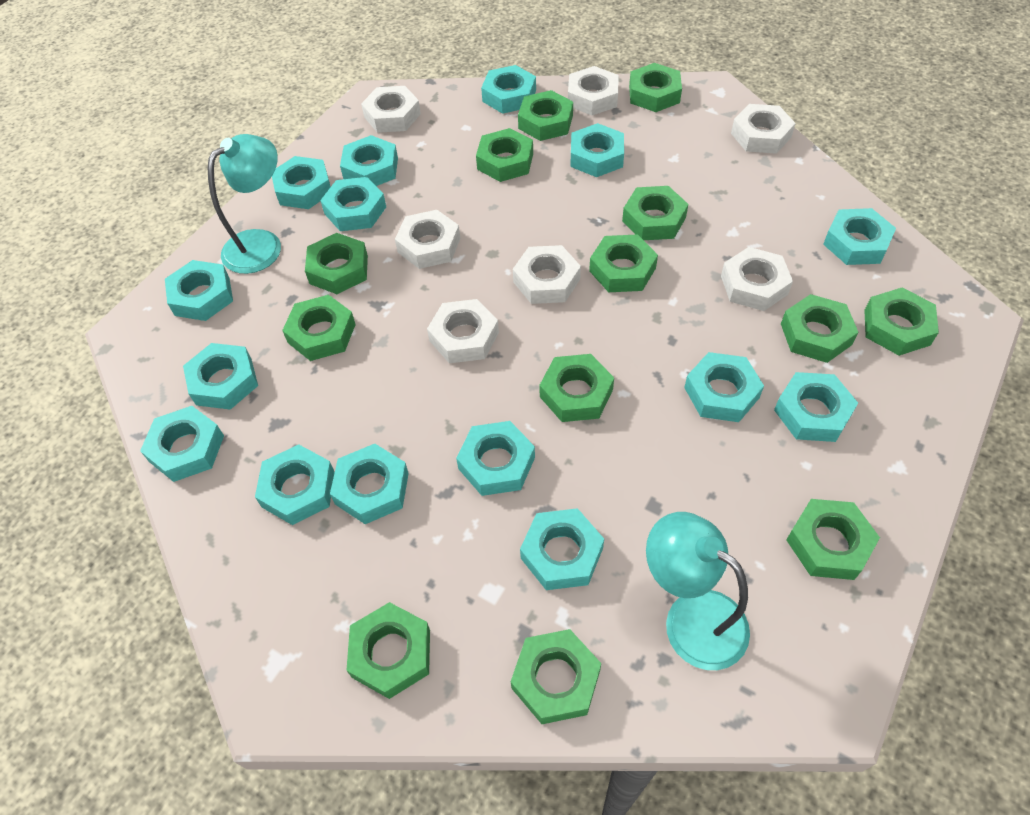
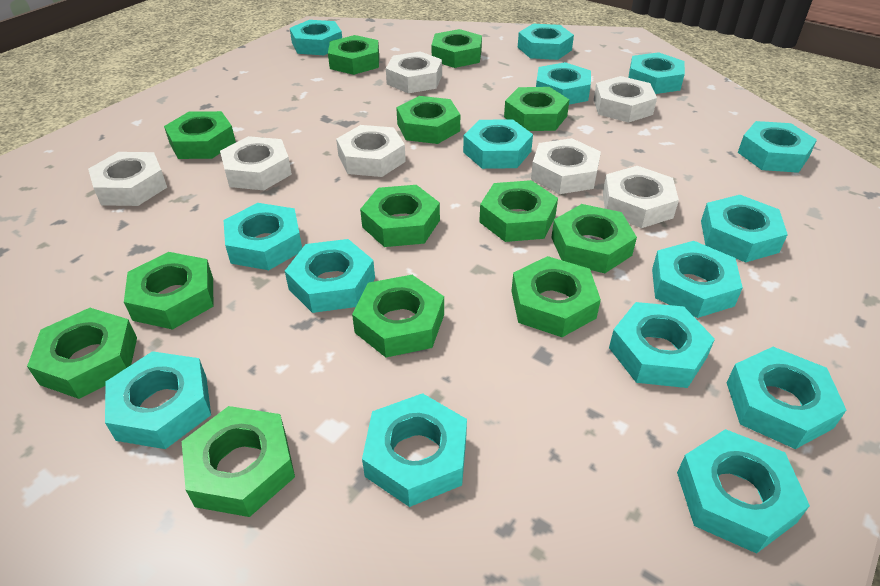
turquoise lamp: [208,134,281,274] [646,512,750,670] = 2 -> none = 0

